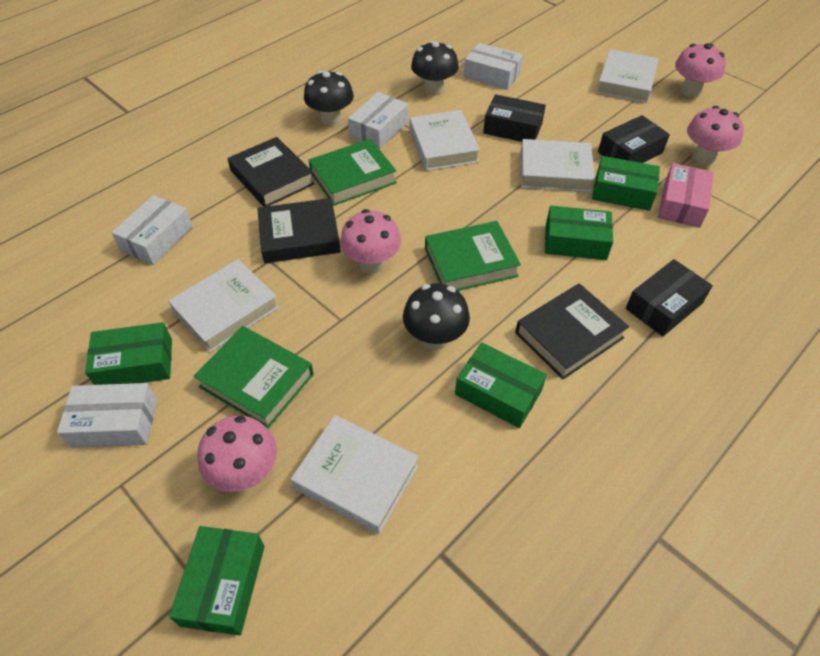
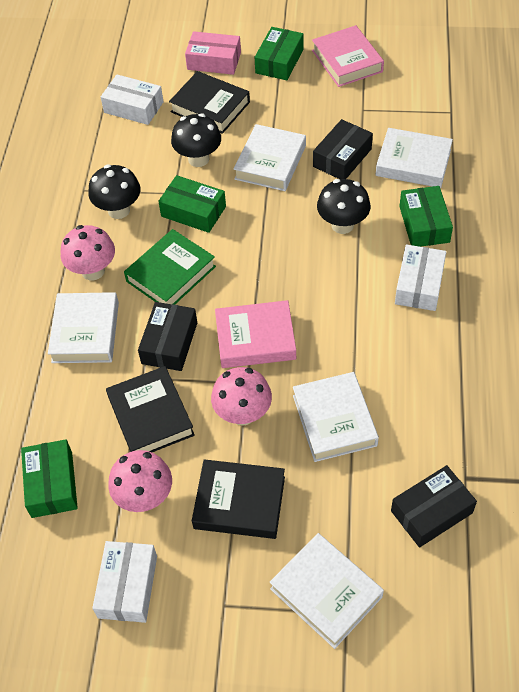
green book: [194,326,314,429] [309,139,397,206] [425,221,521,291] = 3 -> [124,229,216,305] = 1
green box: [85,322,172,385] [169,526,265,635] [455,342,547,428] [545,206,613,260] [592,156,660,211] = 5 -> [21,439,78,518] [158,175,226,233] [254,27,303,80] [399,186,453,247] = 4
pink book: none = 0 -> [215,300,296,368] [312,25,384,87] = 2
pink mushroom: [197,415,277,492] [340,209,401,274] [675,43,726,97] [687,106,744,165] = 4 -> [61,225,115,281] [108,450,172,512] [211,367,272,426] = 3
white box: [57,383,157,448] [111,195,193,265] [348,92,408,149] [464,43,523,90] = 4 -> [92,541,157,623] [101,74,164,125] [395,245,446,311] = 3

